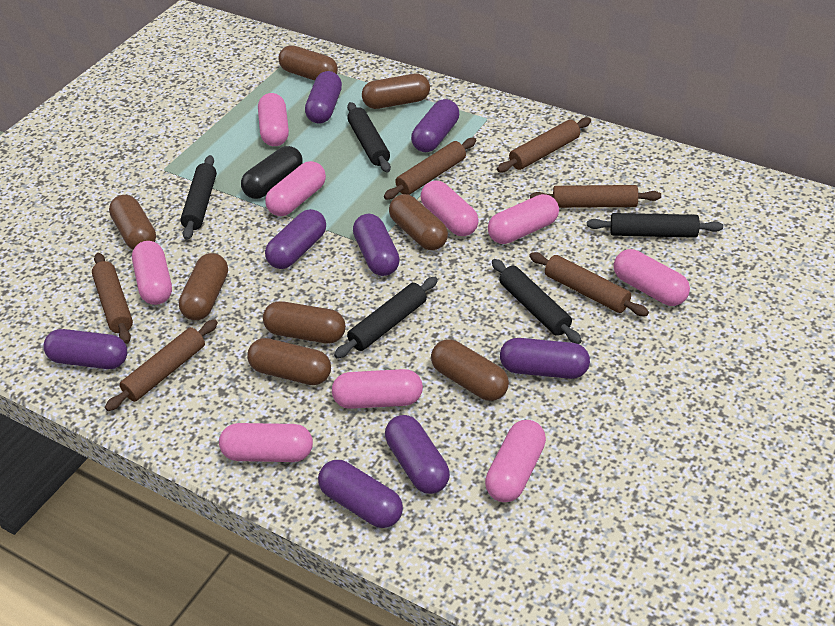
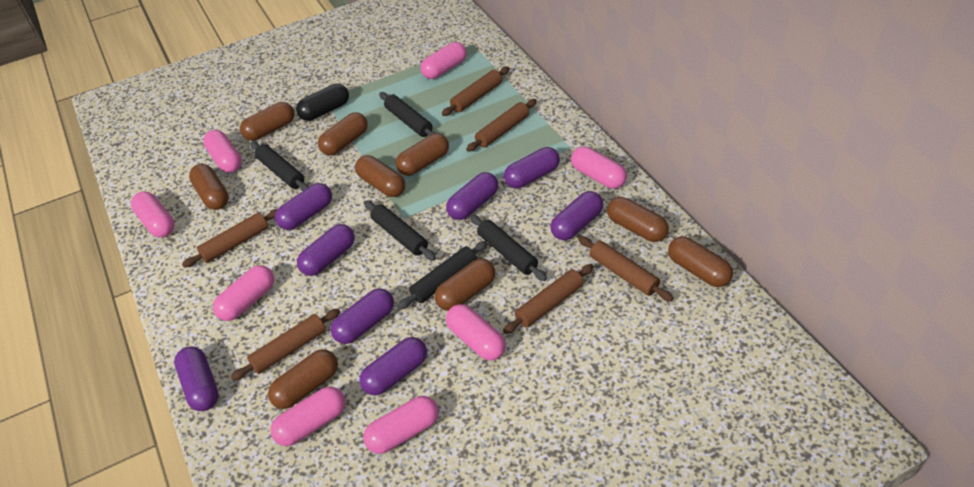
brown capsule: [109,195,156,250] [179,253,228,320] [247,338,331,385] [263,301,346,343] [278,45,338,81] [362,74,430,109] [389,194,448,250] [431,339,509,401] = 8 -> [189,164,229,210] [240,102,294,141] [268,349,338,409] [318,112,368,155] [355,155,405,197] [395,133,449,176] [434,259,496,311] [607,197,669,242] [668,236,733,287] = 9
pink capsule: [132,241,172,305] [219,423,313,462] [258,93,289,146] [265,161,326,216] [332,369,423,409] [421,181,479,236] [485,420,546,502] [488,194,559,244] [614,249,690,306] = 9 -> [131,191,175,238] [203,130,242,173] [213,265,274,321] [271,387,346,446] [363,396,439,454] [420,42,467,79] [446,304,506,361] [571,146,627,189] = 8

